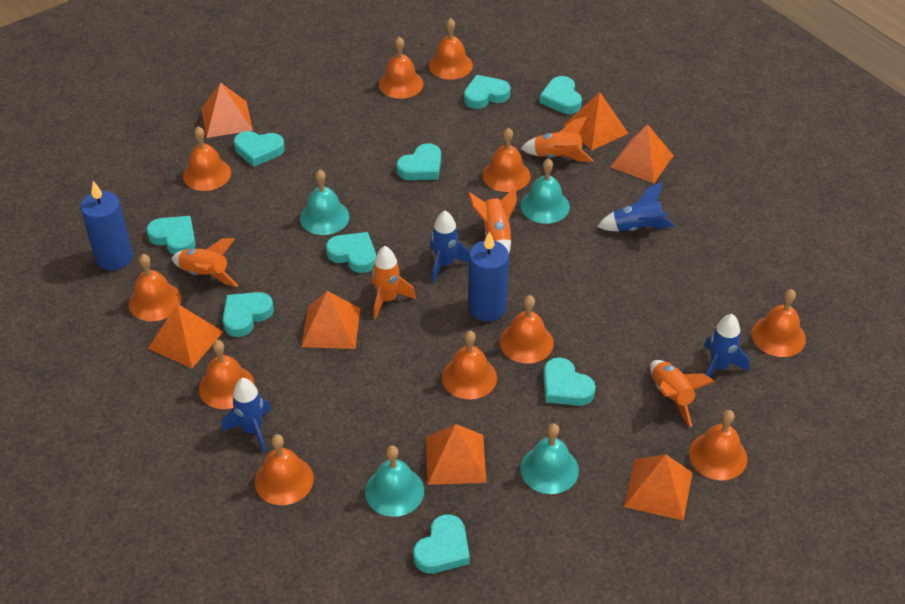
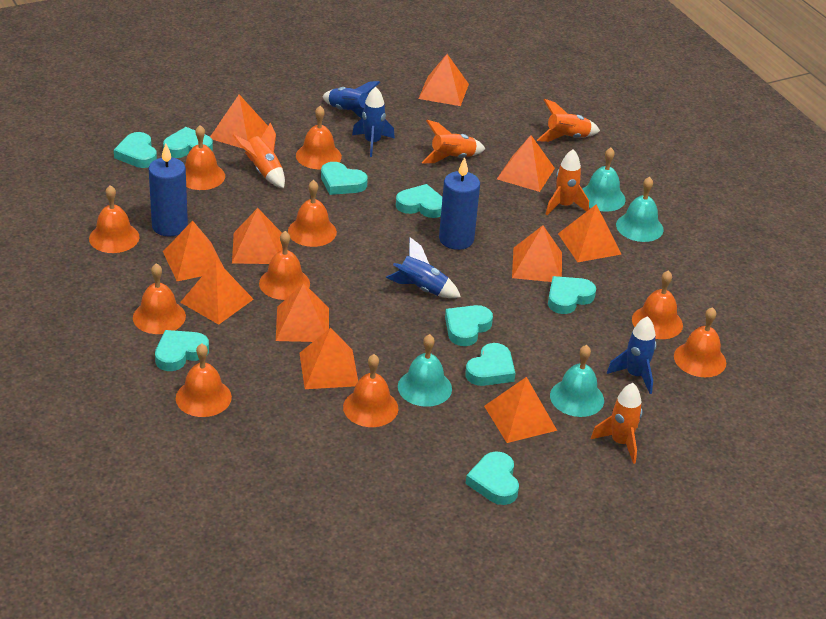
orange bell: [129,254,182,321] [183,127,231,191] [199,340,255,409] [255,434,314,505] [379,37,423,99] [429,18,473,80] [442,331,497,400] [482,128,530,192] [500,295,554,364] [689,410,747,480] [751,289,806,357] = 11 -> [89,185,140,253] [133,263,186,334] [176,344,232,417] [185,125,225,190] [259,231,310,300] [288,180,337,247] [296,106,342,169] [343,354,398,427] [632,270,683,339] [674,307,726,377] = 10
orange pyramid: [148,304,223,368] [201,83,253,138] [301,291,360,349] [426,424,486,485] [564,92,628,150] [611,124,674,183] [624,454,693,521] = 7 -> [163,220,224,281] [180,260,254,325] [210,94,268,149] [232,208,283,264] [276,283,329,342] [300,328,358,389] [418,54,469,106] [484,377,557,443] [497,135,555,192] [512,225,562,282] [558,205,621,262] = 11

